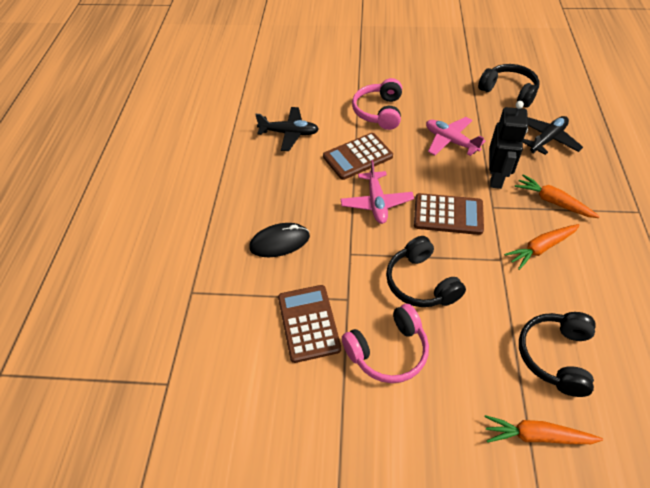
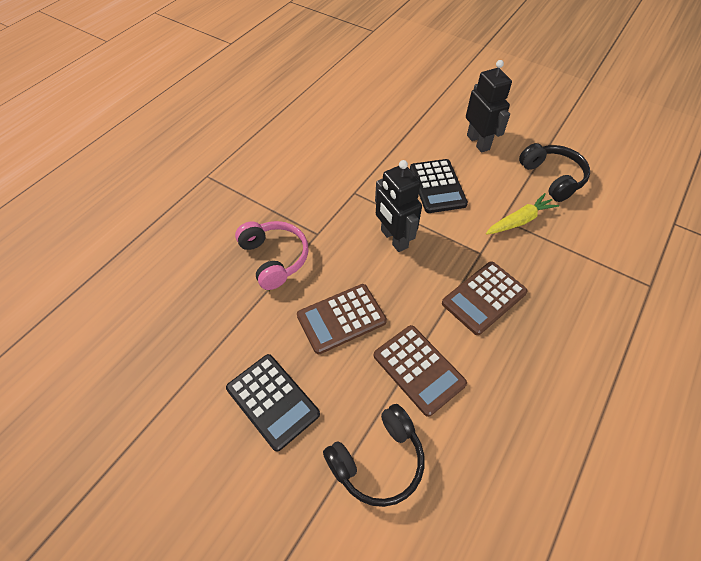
black calculator: none = 0 -> [226,354,320,452] [410,159,468,213] = 2
black headphones: [386,236,466,307] [478,64,539,108] [519,312,596,397] = 3 -> [323,404,424,507] [519,143,590,202] = 2
black mouse: [249,223,310,257] = 1 -> none = 0
black plane: [255,107,319,151] [523,116,583,155] = 2 -> none = 0
black robot: [489,101,528,189] = 1 -> [375,160,422,252] [466,60,512,153] = 2
orange carrot: [485,415,603,444] [504,224,580,270] [515,175,600,218] = 3 -> none = 0
pink headphones: [342,304,429,383] [352,78,402,130] = 2 -> [235,221,308,290] = 1
pink plane: [341,160,414,224] [426,117,485,156] = 2 -> none = 0
yellow carrot: none = 0 -> [486,193,559,235] = 1

